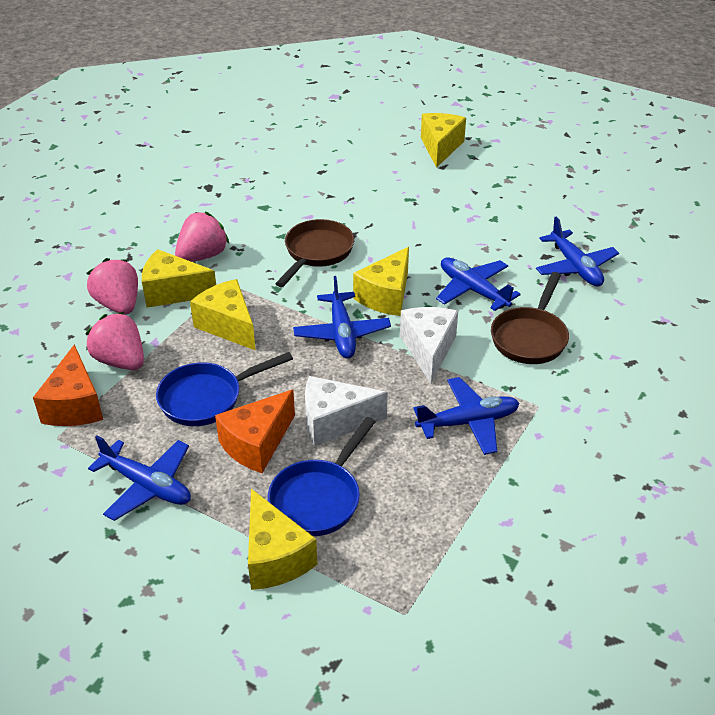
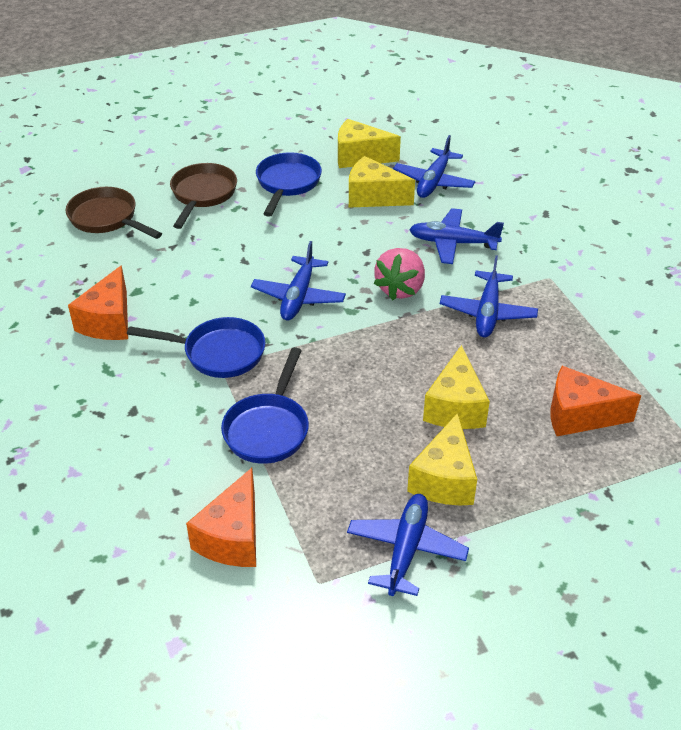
blue pan: [156,352,293,426] [268,417,376,536] = 2 -> [127,317,266,378] [221,347,309,464] [256,152,322,217] = 3
orange cheese: [33,344,103,426] [215,390,295,473] = 2 -> [68,265,128,340] [186,468,256,567] [551,366,641,436] = 3
pink strawberry: [86,258,138,315] [86,312,144,370] [175,211,229,262] = 3 -> [373,248,425,300] = 1
white cheese: [305,376,388,447] [400,307,458,383] = 2 -> none = 0
yellow cheese: [142,249,216,308] [190,279,256,351] [248,489,317,590] [353,247,409,316] [421,113,466,168] = 5 -> [338,119,401,168] [349,156,415,208] [407,413,477,505] [423,345,490,429] = 4

